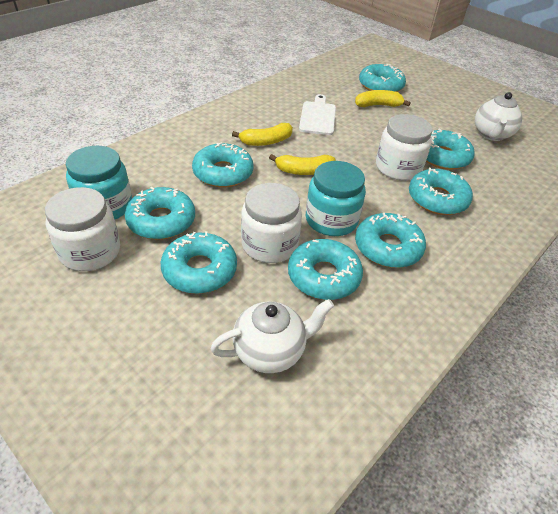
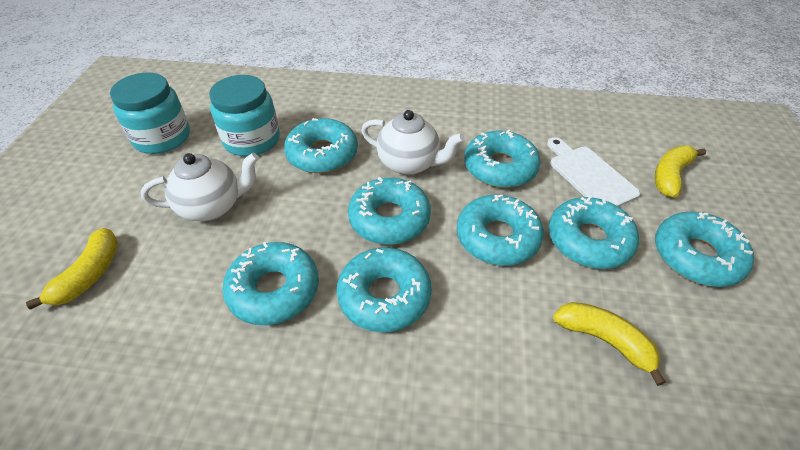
white jar: [45,187,120,271] [241,183,302,263] [376,114,433,181] = 3 -> none = 0

